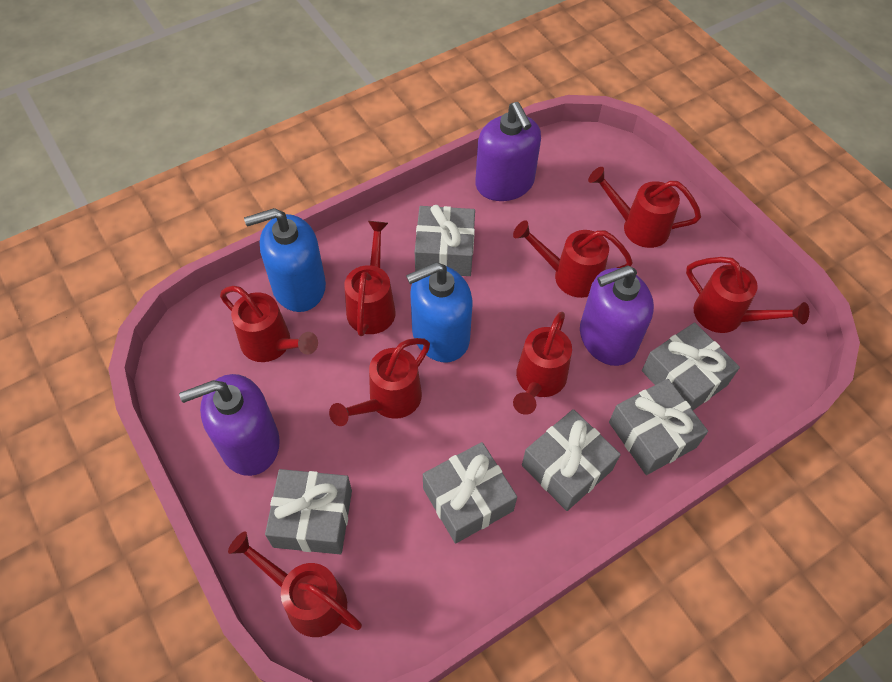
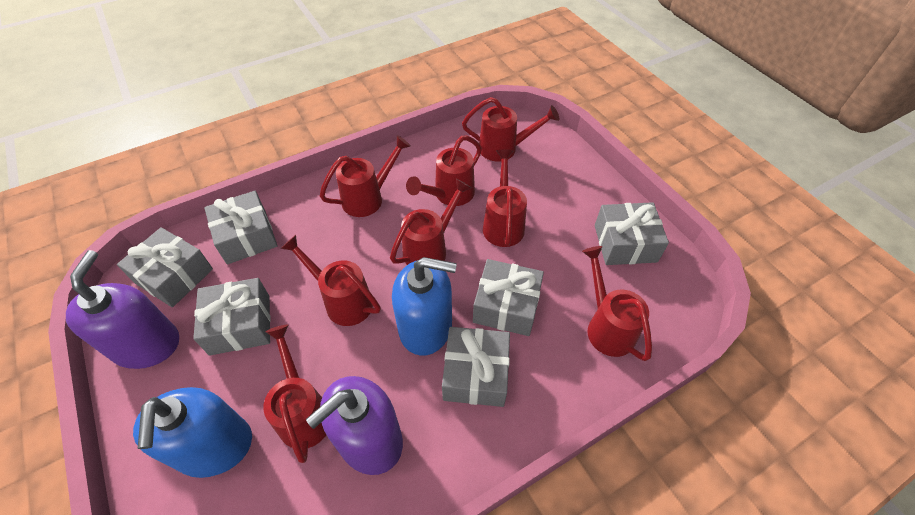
purple soap dispenser: [179,374,280,476] [475,102,541,201] [580,266,654,366] = 3 -> [66,250,179,369] [306,376,403,475] = 2

